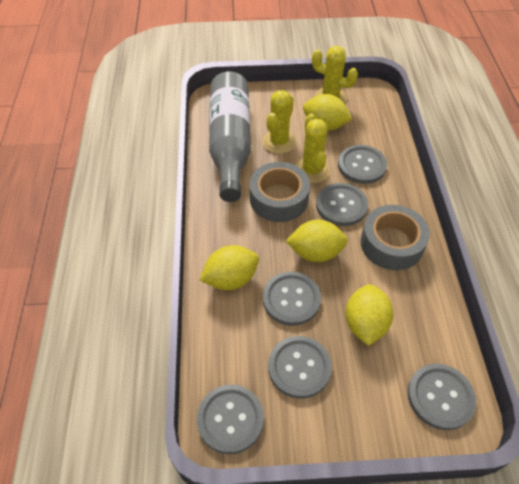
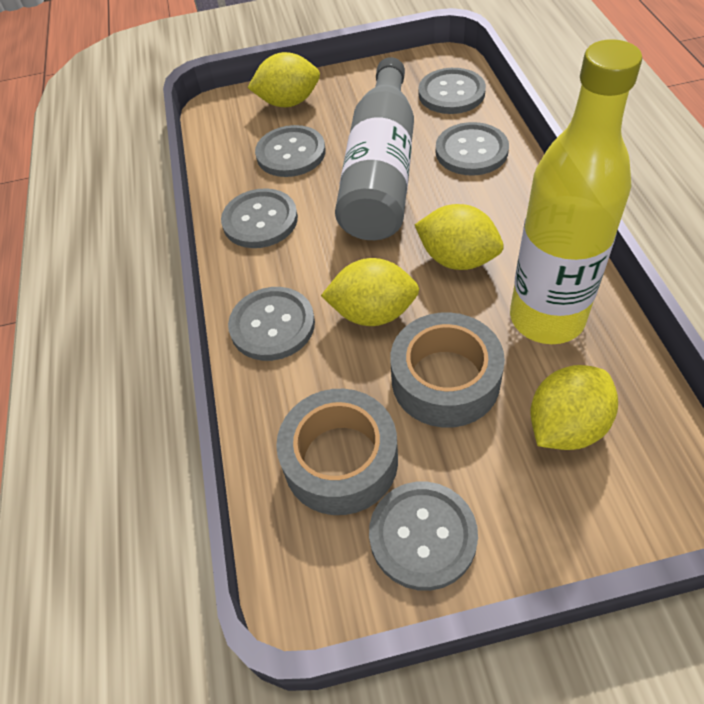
yellow bottle: none = 0 -> [510,39,642,344] = 1
yellow cactus: [262,90,296,154] [295,113,330,183] [312,46,358,103] = 3 -> none = 0

